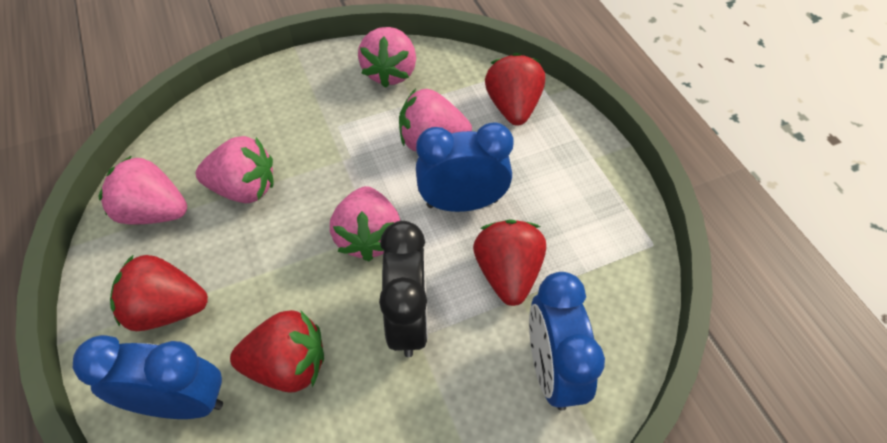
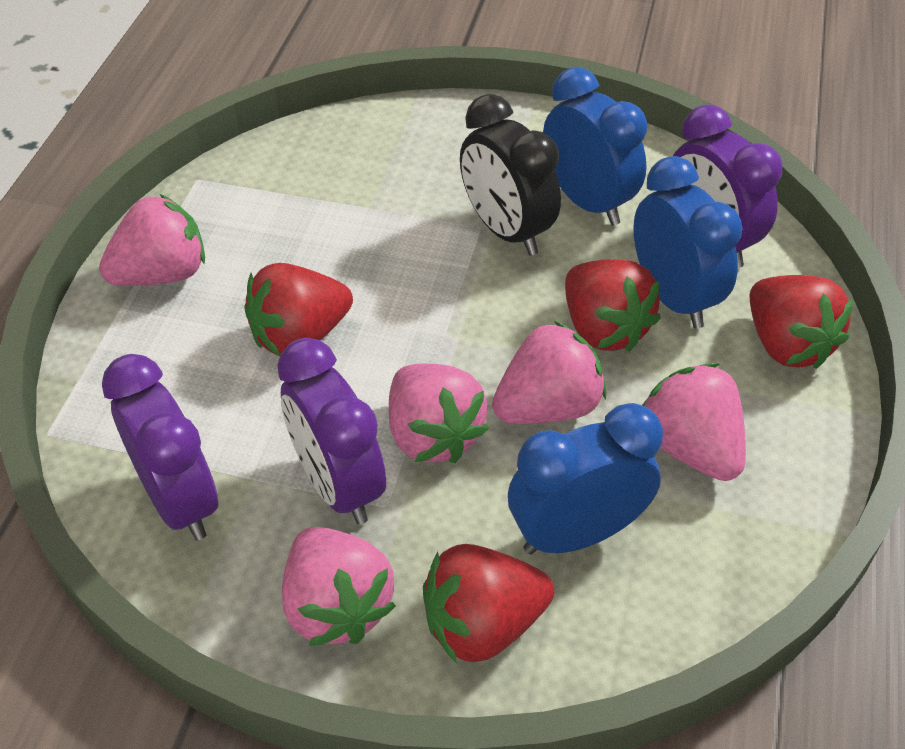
purple clock: none = 0 -> [102,354,218,540] [277,338,386,525] [673,104,782,268] = 3

